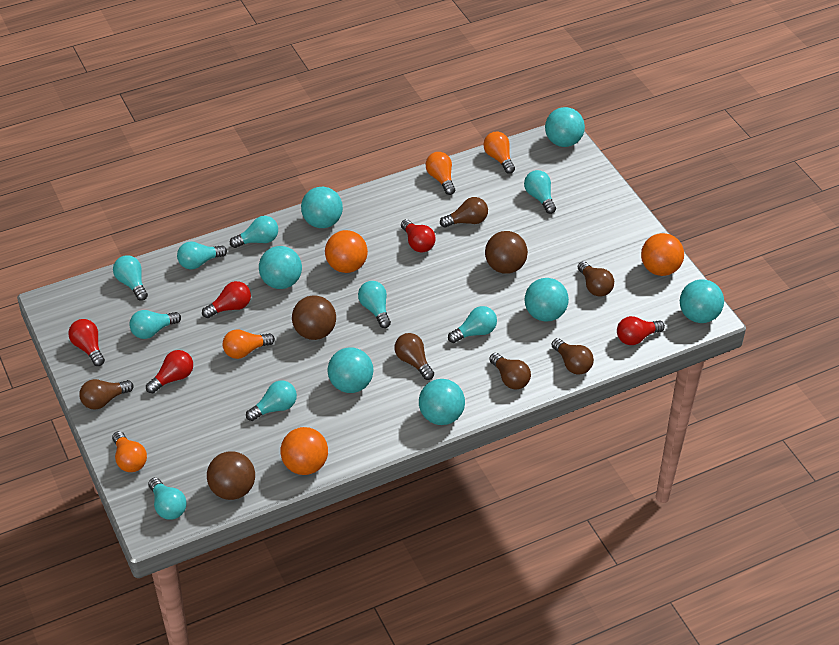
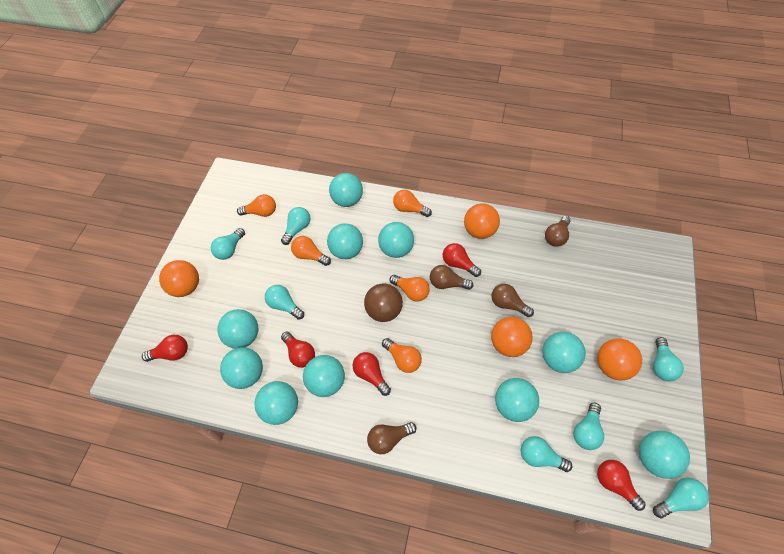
brown ball: [207,451,255,500] [292,295,336,340] [485,231,528,274] = 3 -> [364,283,403,322] = 1
brown light bulb: [79,379,133,410] [395,333,434,380] [440,197,488,228] [489,353,531,390] [552,338,594,375] [578,261,614,297] = 6 -> [367,422,417,454] [430,265,473,290] [491,284,534,317] [545,216,571,247] = 4
orange ball: [280,427,328,475] [325,230,368,273] [641,233,684,276] = 3 -> [159,260,199,297] [464,203,500,239] [491,317,533,357] [597,339,642,380] = 4
orange light bulb: [112,431,147,472] [223,329,275,359] [426,152,455,195] [483,132,515,174] = 4 -> [237,194,276,217] [291,236,331,266] [382,338,422,373] [389,275,430,301] [393,190,432,217] = 5
turquoise ball: [259,246,302,289] [301,187,343,228] [328,348,373,393] [419,379,465,425] [525,278,569,322] [545,107,585,147] [680,279,724,323] = 7 -> [217,309,258,349] [220,347,263,389] [255,381,298,425] [303,355,345,397] [327,223,363,259] [329,173,363,207] [378,222,414,258] [495,378,539,422] [542,332,586,373] [639,431,690,479] = 10
turquoise light bulb: [113,255,148,301] [130,310,181,339] [148,477,187,520] [177,241,227,270] [230,216,278,248] [246,381,297,421] [358,281,391,328] [448,306,497,343] [524,170,556,214] = 9 -> [211,228,245,260] [265,285,304,320] [281,207,310,245] [521,436,573,472] [574,403,604,450] [653,337,684,381] [653,478,709,518] = 7

